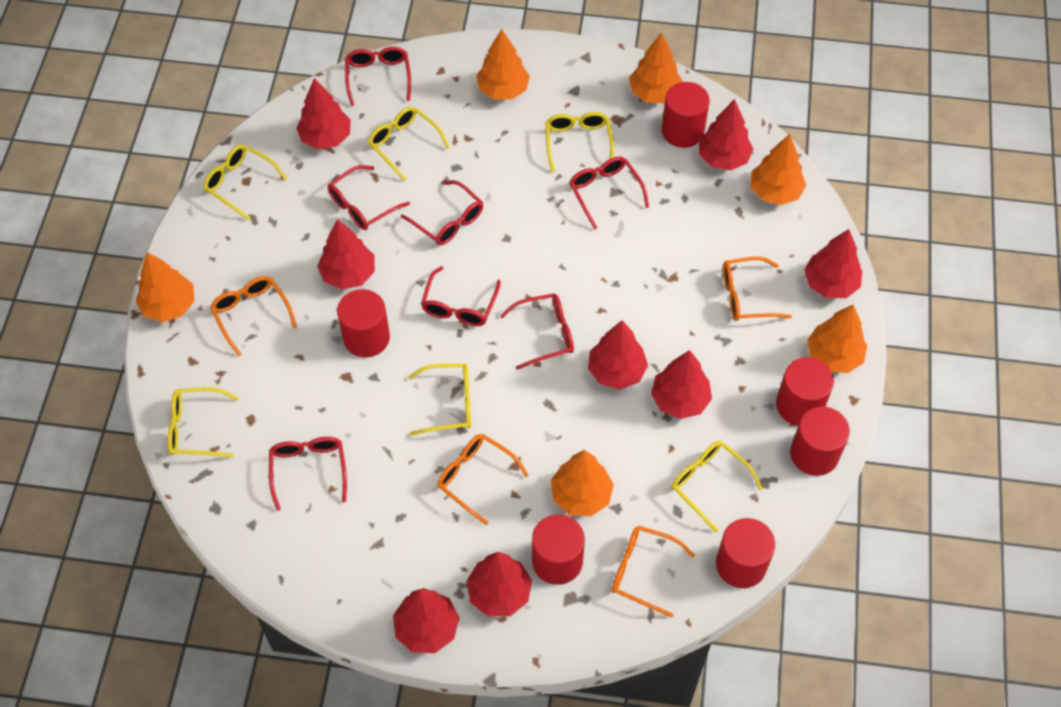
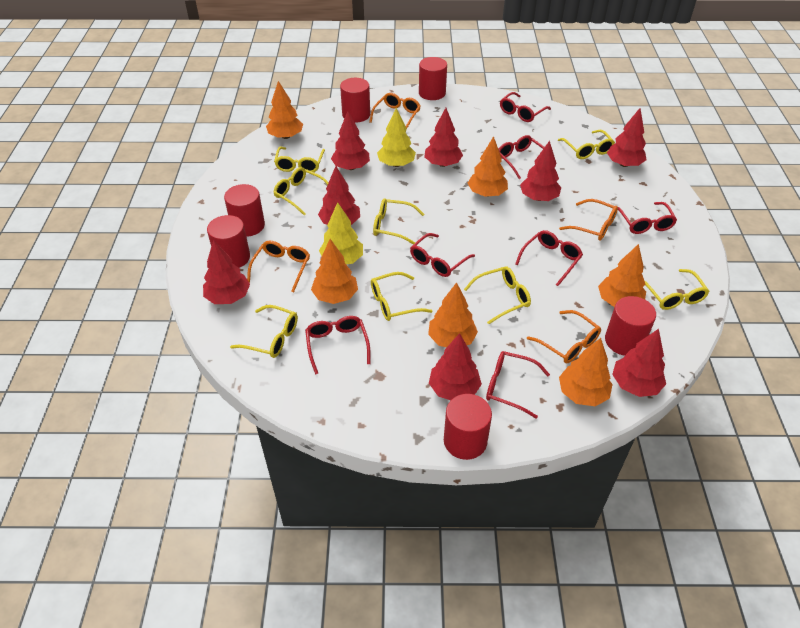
yellow glasses: [168,387,239,458] [203,145,287,220] [368,107,450,181] [408,364,471,435] [546,112,614,172] [671,441,763,533] = 6 -> [230,305,298,358] [273,167,328,216] [274,147,325,173] [371,272,432,321] [373,198,425,245] [464,266,531,324] [558,130,615,159] [644,269,710,310] = 8
yellow tree: none = 0 -> [319,202,363,265] [377,108,416,167] = 2

